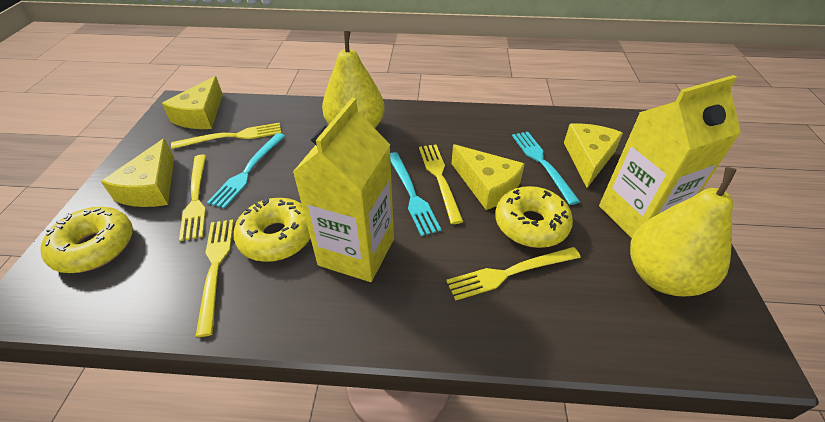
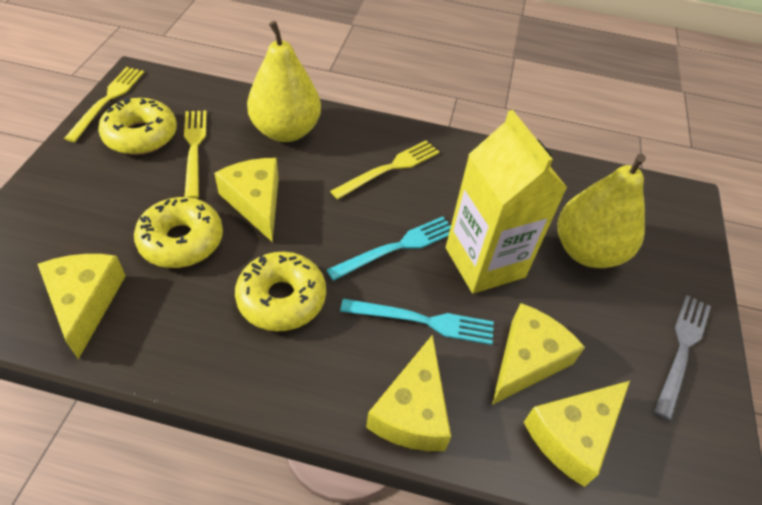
grey fork: none = 0 -> [654,295,711,420] = 1
turquoise fork: [207,133,285,209] [390,152,442,236] [512,132,580,205] = 3 -> [327,217,451,281] [340,299,494,345] = 2
yellow carton: [293,98,394,282] [599,75,741,238] = 2 -> [446,110,567,294] = 1
yellow cheese: [101,138,174,207] [162,76,223,129] [451,144,525,210] [564,124,623,188] = 4 -> [38,254,126,359] [214,158,279,242] [366,334,451,451] [492,303,585,405] [524,381,630,487] = 5
yellow fork: [171,123,282,149] [179,155,206,241] [195,220,234,337] [419,144,463,224] [446,247,581,301] = 5 -> [64,67,144,142] [184,110,207,198] [330,140,439,199] = 3

